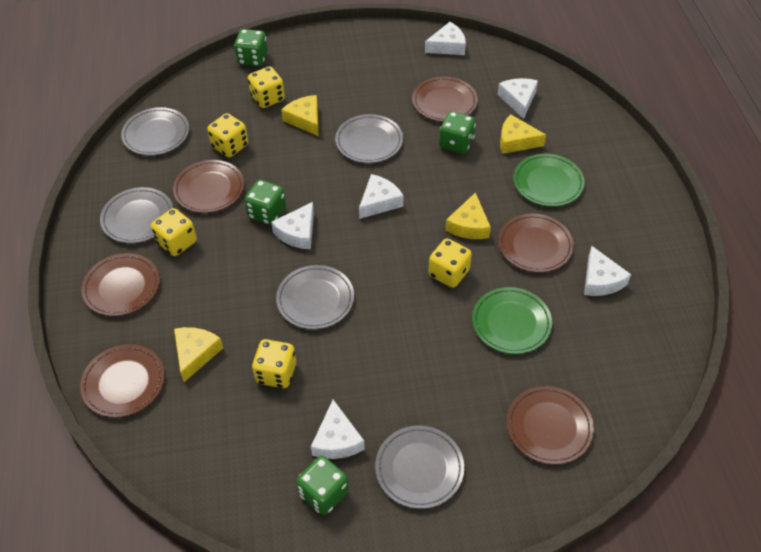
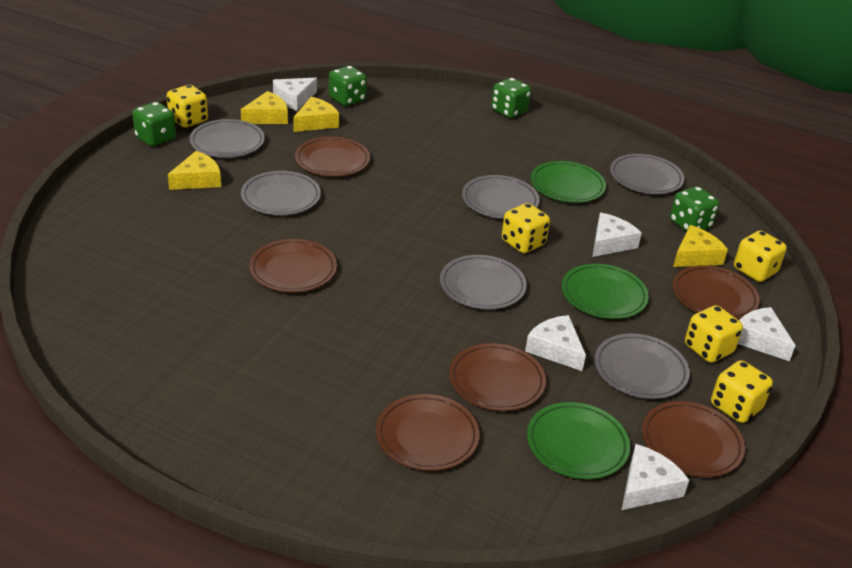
green plate: [472,287,552,354] [513,154,585,207] = 2 -> [527,402,630,479] [531,161,606,203] [562,264,649,319] = 3
grey plate: [100,187,173,243] [121,107,189,156] [276,265,354,329] [335,114,403,163] [375,425,464,509] = 5 -> [189,119,265,158] [241,171,321,215] [440,255,527,309] [462,175,540,219] [595,333,690,399] [610,154,684,194] = 6
white cheese: [271,202,314,249] [311,400,365,459] [359,174,403,219] [425,22,466,55] [497,78,538,119] [584,246,631,296] = 6 -> [273,78,317,111] [525,315,586,371] [592,213,642,257] [622,444,689,510] [738,307,796,361] = 5

